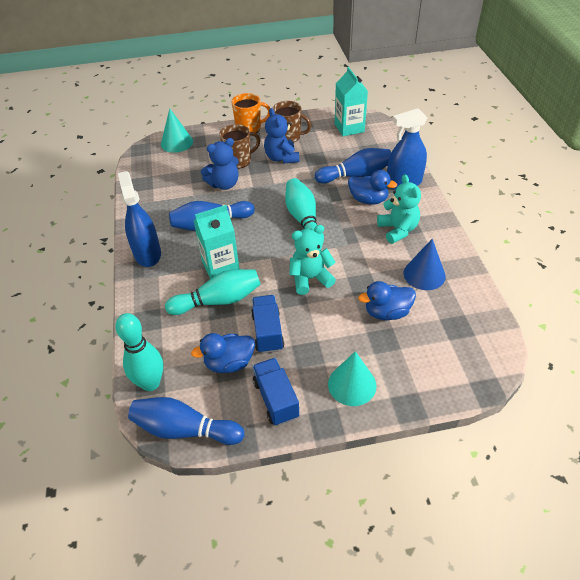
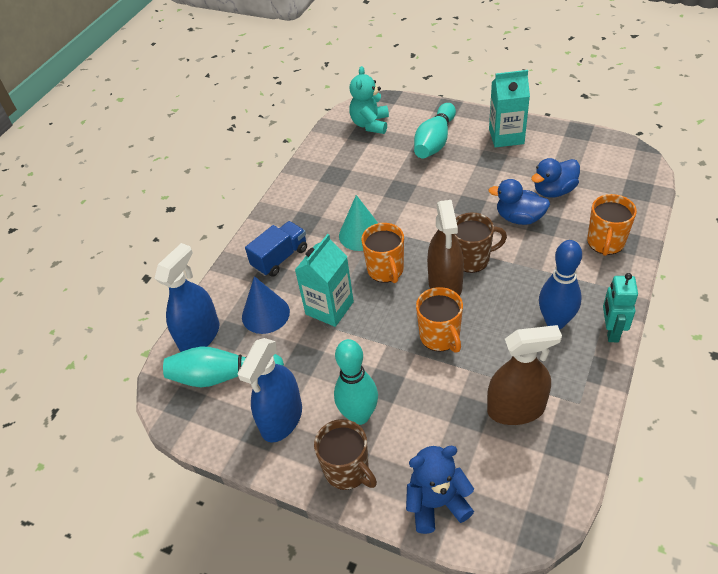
blue bowling pin: [128,397,244,445] [169,201,255,231] [315,148,391,183] = 3 -> [539,240,582,329] = 1
blue duck: [191,333,255,373] [348,170,397,204] [358,281,416,320] = 3 -> [489,179,550,225] [531,158,580,198] = 2
blue teddy bear: [201,138,239,190] [264,108,299,164] = 2 -> [406,446,474,534] = 1
blue truck: [251,295,284,354] [252,358,299,426] = 2 -> [245,221,307,277] = 1
brown spray bottle: none = 0 -> [427,200,464,296] [487,325,562,425] = 2
orange mug: [232,93,270,133] = 1 -> [361,223,404,283] [416,287,463,353] [587,194,637,256] = 3
turquoise cone: [161,108,193,153] [328,351,376,406] = 2 -> [339,195,378,251] = 1
turquoise robot: none = 0 -> [603,273,638,342] = 1
turquoise teddy bear: [289,225,336,295] [377,174,421,244] = 2 -> [350,66,389,134] = 1

